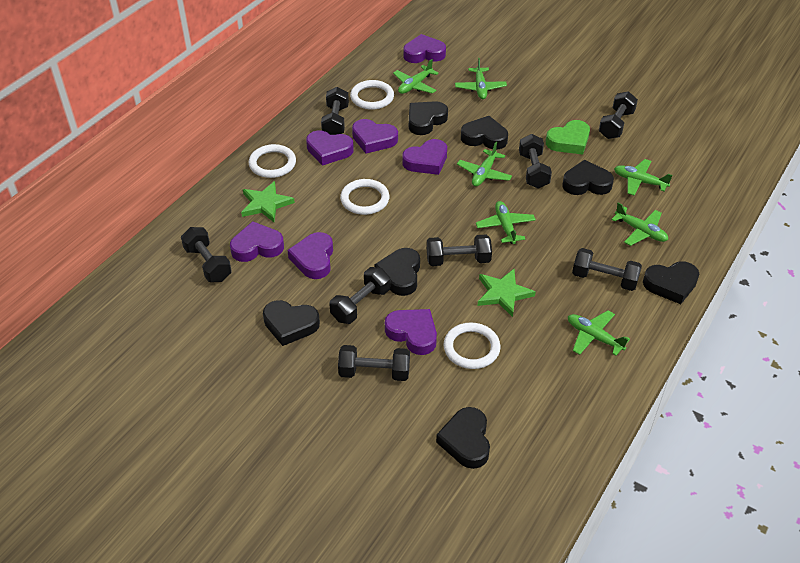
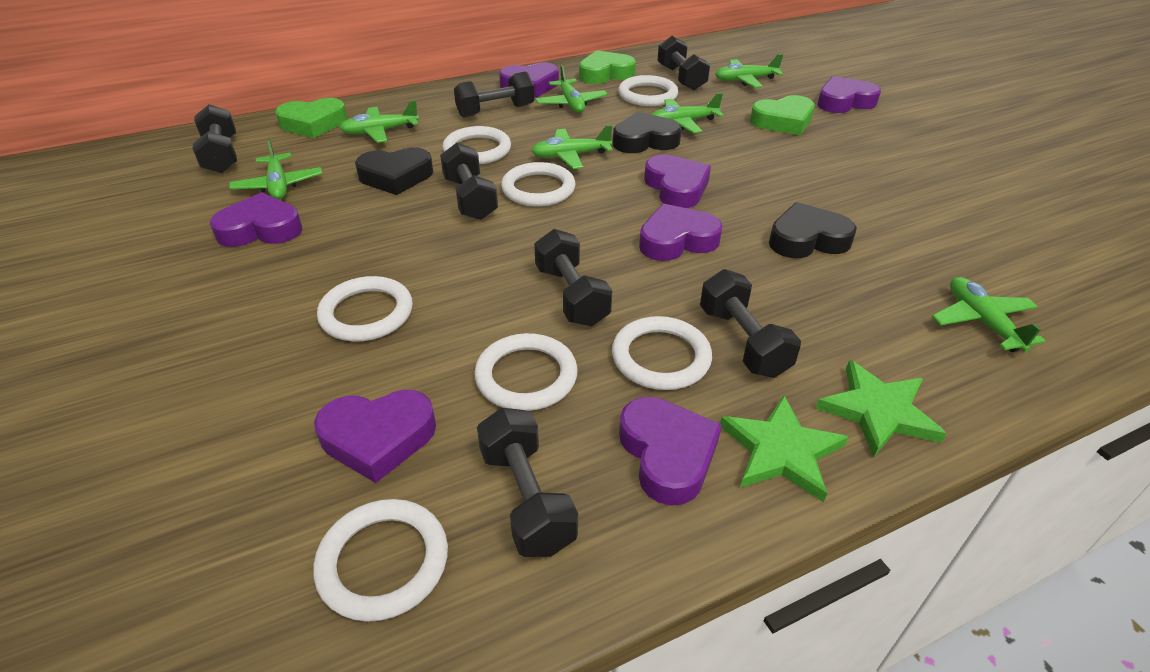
black dumbbell: [181,227,232,282] [321,87,349,135] [329,267,390,324] [338,345,410,381] [427,235,492,266] [519,134,552,189] [572,248,642,291] [599,91,638,139] = 8 -> [193,104,237,173] [440,143,498,220] [454,72,534,117] [477,408,578,557] [534,229,612,326] [657,36,710,91] [700,269,801,378] = 7
black heart: [263,300,320,346] [374,248,420,296] [409,101,448,135] [436,407,490,469] [461,116,508,150] [562,160,614,195] [643,261,699,304] = 7 -> [355,147,433,195] [613,112,682,153] [769,202,857,258] = 3
green heart: [546,120,590,155] = 1 -> [275,98,347,138] [579,50,636,84] [750,95,815,135] = 3
white ring: [249,144,296,178] [340,179,390,215] [350,80,394,110] [444,323,500,369] = 4 -> [313,499,448,622] [317,276,413,341] [442,126,511,164] [474,333,578,411] [501,162,576,207] [612,316,712,390] [618,75,678,106] = 7

